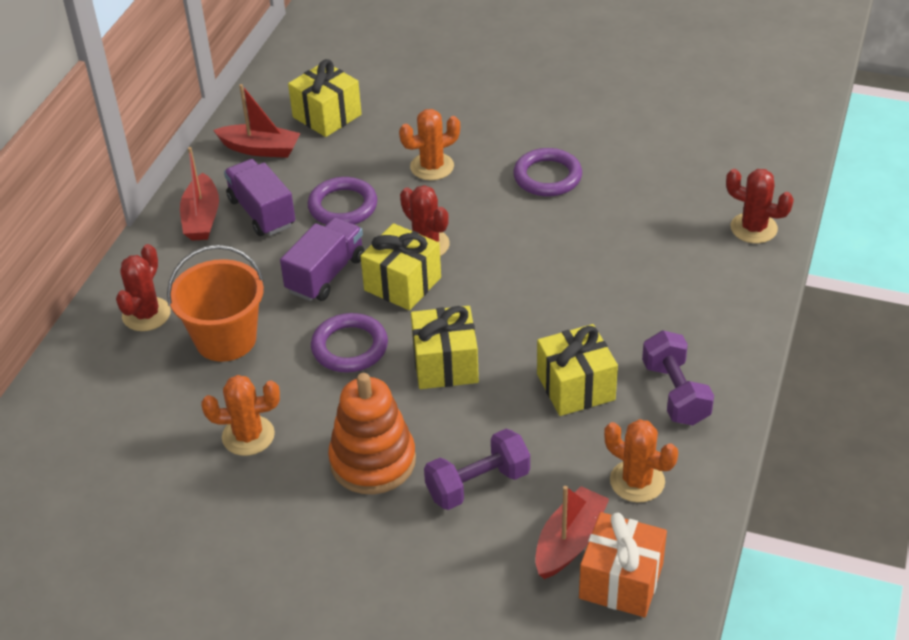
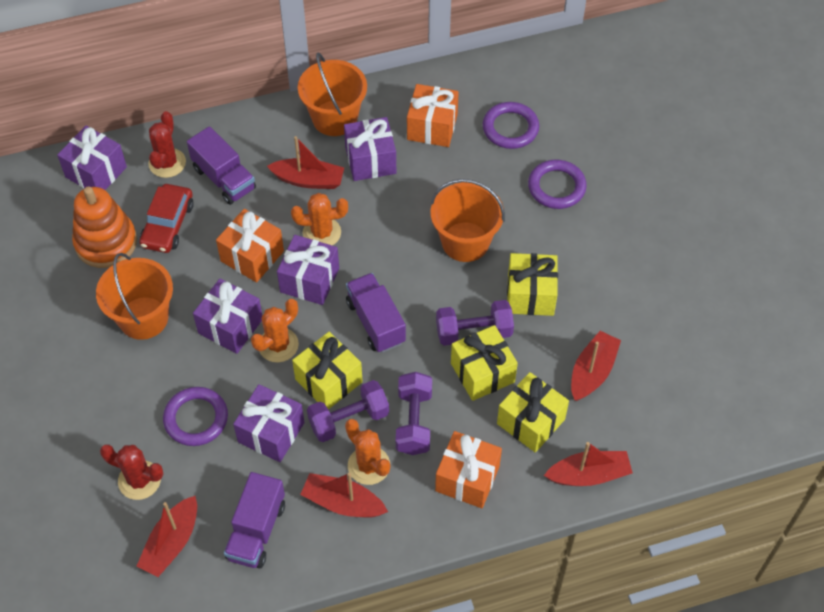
orange bucket: [167,245,264,362] = 1 -> [96,253,173,340] [298,53,367,136] [430,179,505,262] = 3
orange gift: [579,512,667,617] = 1 -> [216,209,284,282] [407,84,459,147] [435,431,502,508] = 3
purple dumbbell: [424,429,530,510] [642,330,714,425] = 2 -> [307,380,389,442] [396,372,432,455] [436,300,514,346] = 3
purple gift: none = 0 -> [57,126,127,190] [193,278,262,354] [233,384,305,462] [277,235,339,305] [344,117,396,181] = 5
purple truck: [224,159,295,236] [280,217,364,301] = 2 -> [187,126,256,205] [224,472,285,568] [346,273,406,353] = 3
red boat: [180,147,219,241] [213,84,301,158] [535,486,609,579] = 3 -> [137,496,197,577] [267,136,344,189] [300,473,388,518] [544,442,633,486] [571,331,621,401] = 5
red cactus: [116,244,171,331] [400,185,450,256] [726,169,794,243] = 3 -> [100,444,163,500] [148,111,186,178] = 2
red car: none = 0 -> [139,184,194,253] = 1

